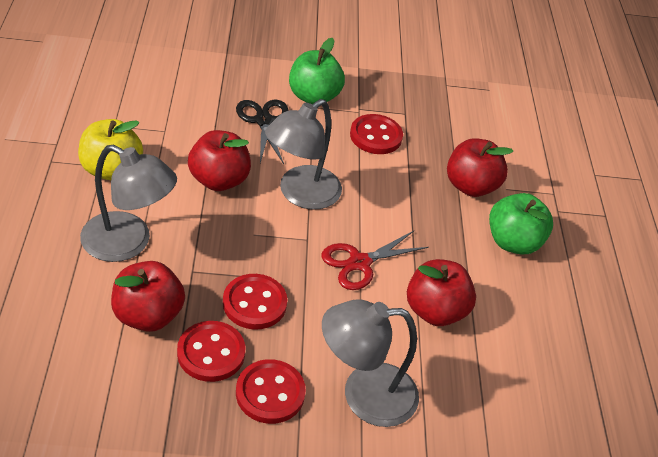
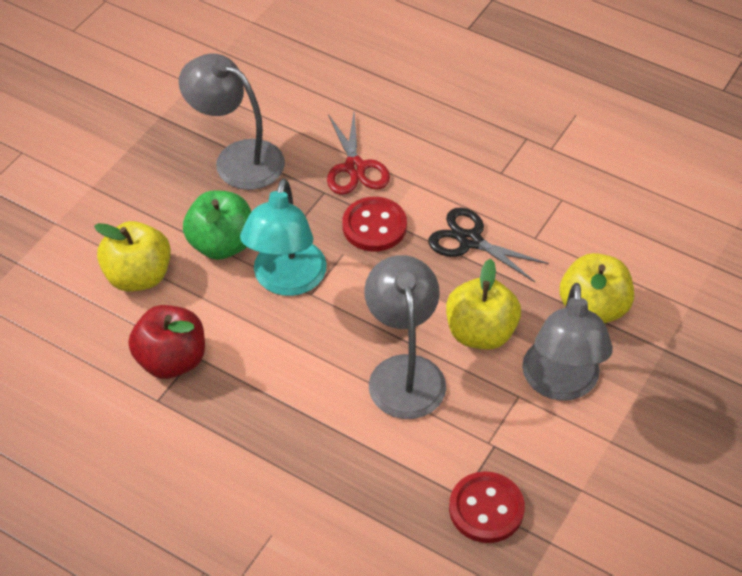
green apple: [289,38,345,104] [489,193,553,255] = 2 -> [183,190,251,260] = 1
red apple: [111,261,185,332] [188,130,251,191] [407,259,476,326] [447,138,513,197] = 4 -> [128,305,205,379] = 1
red button: [177,321,245,382] [223,274,287,330] [236,359,306,424] [350,114,403,154] = 4 -> [342,197,407,251] [449,471,525,543] = 2
turquoise lamp: none = 0 -> [240,178,327,296] = 1
yellow apple: [78,119,143,180] = 1 -> [94,221,171,292] [446,259,521,350] [559,253,634,324] = 3

